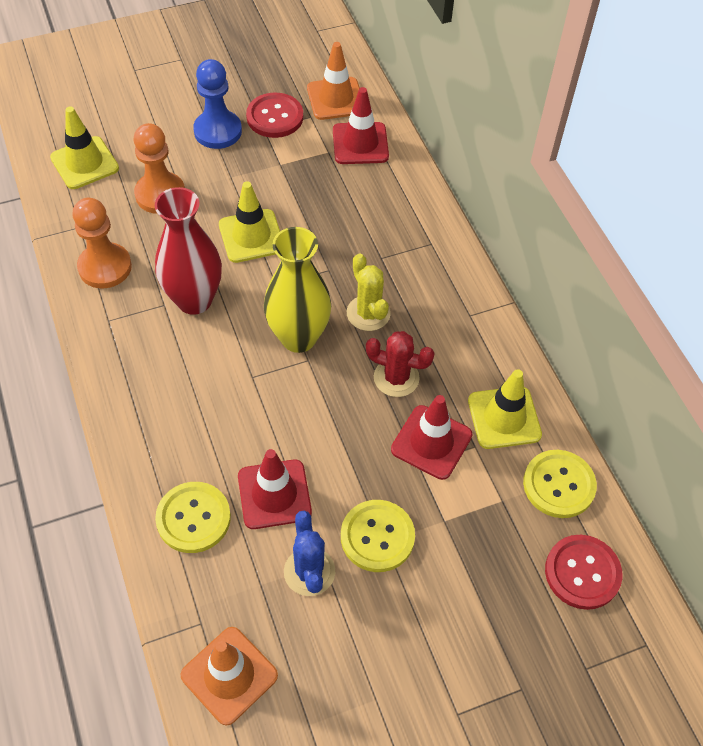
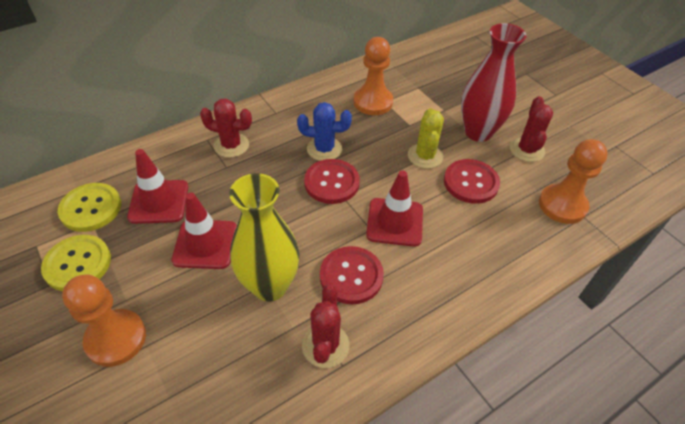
blue pawn: [193,59,242,149] = 1 -> none = 0
orange pawn: [72,198,132,288] [134,123,185,214] = 2 -> [62,275,146,367] [354,37,393,115] [539,139,608,224] = 3
orange traffic cone: [181,627,278,726] [307,42,360,120] = 2 -> none = 0
red button: [246,93,303,138] [545,535,622,610] = 2 -> [304,159,360,204] [320,246,384,304] [444,159,500,204] = 3
red cactus: [366,331,435,397] = 1 -> [200,99,252,158] [302,284,349,368] [510,96,553,162] = 3
yellow button: [155,482,231,553] [341,500,415,572] [523,450,597,518] = 3 -> [41,235,111,291] [58,183,121,232] = 2
yellow traffic cone: [50,107,119,189] [219,181,280,263] [468,369,542,449] = 3 -> none = 0

